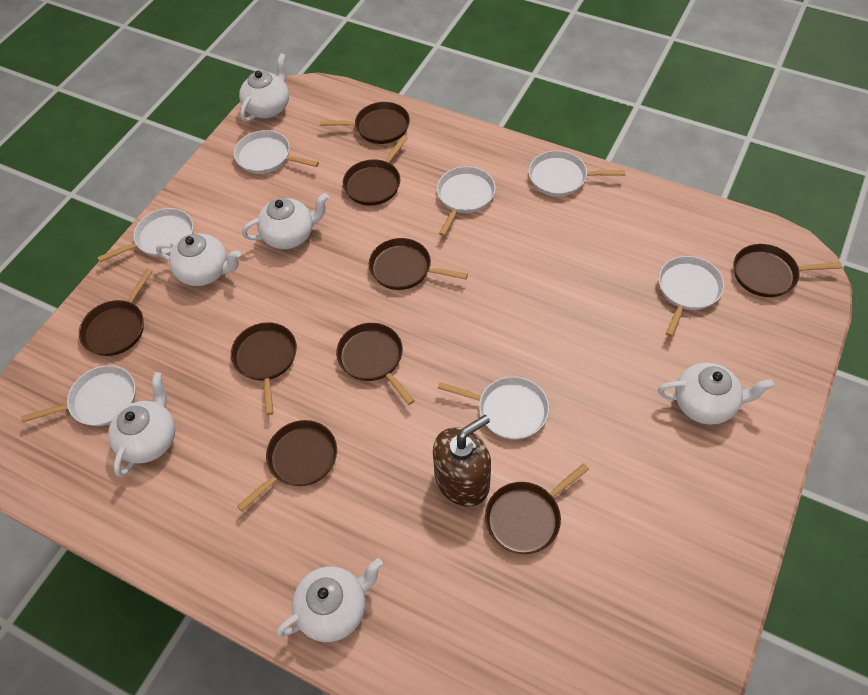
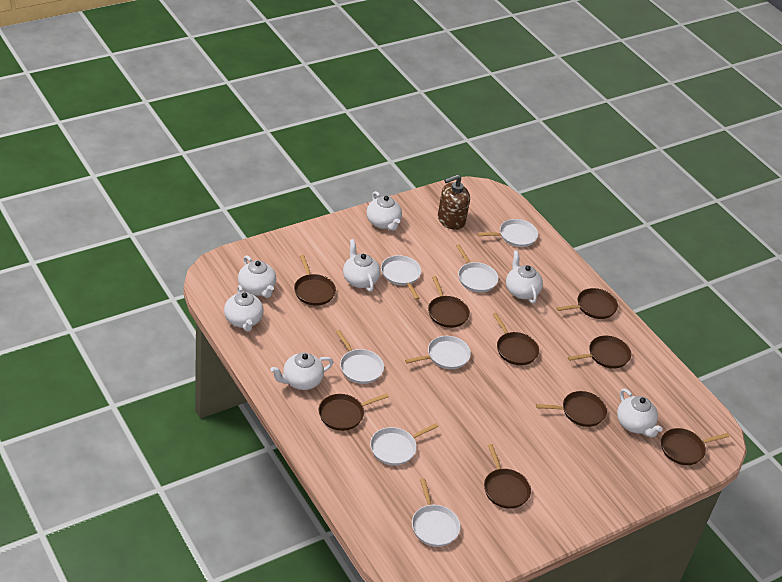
white teapot: [108,372,175,477] [156,233,241,286] [239,53,289,122] [242,193,329,249] [277,558,383,642] [658,363,774,425] = 6 -> [224,285,264,332] [238,255,276,298] [271,352,333,390] [343,239,380,292] [367,191,402,231] [506,250,543,303] [617,389,663,437] = 7

